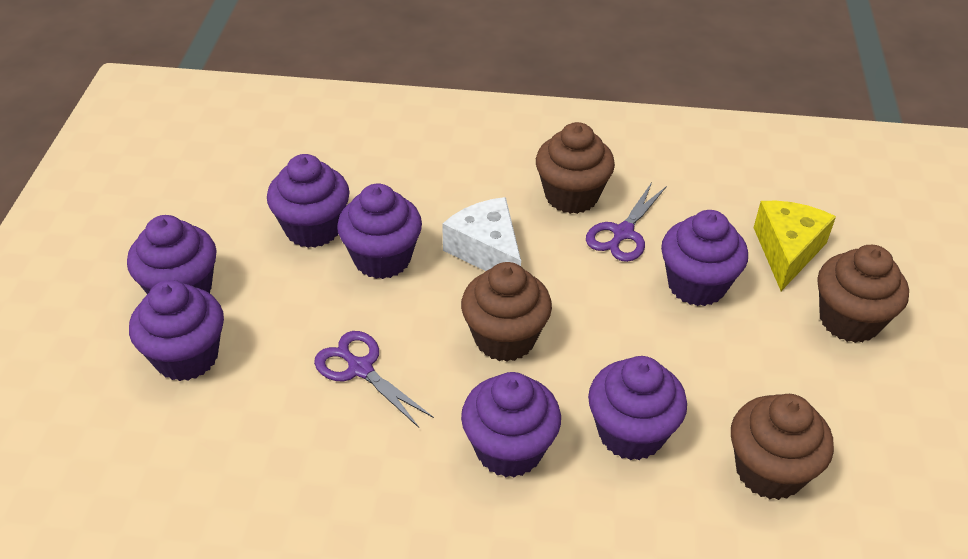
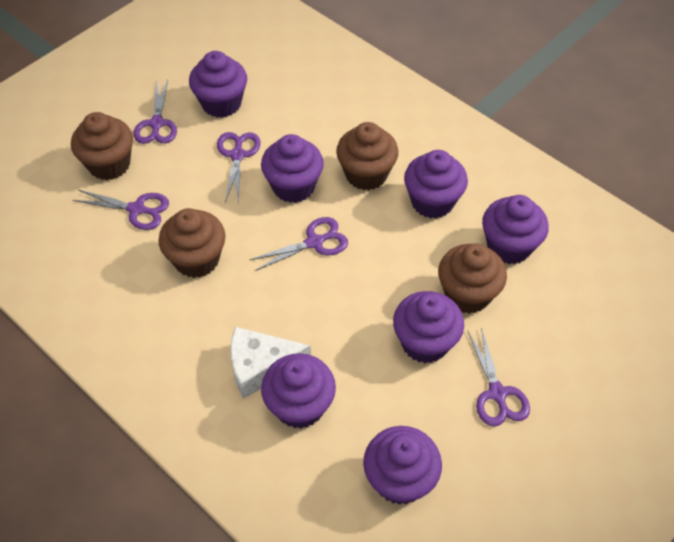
purple scissors: [314,331,434,428] [586,182,667,262] = 2 -> [73,190,169,230] [134,79,177,144] [217,132,261,202] [250,217,348,271] [467,327,530,427] = 5
yellow cheese: [753,201,836,291] = 1 -> none = 0

